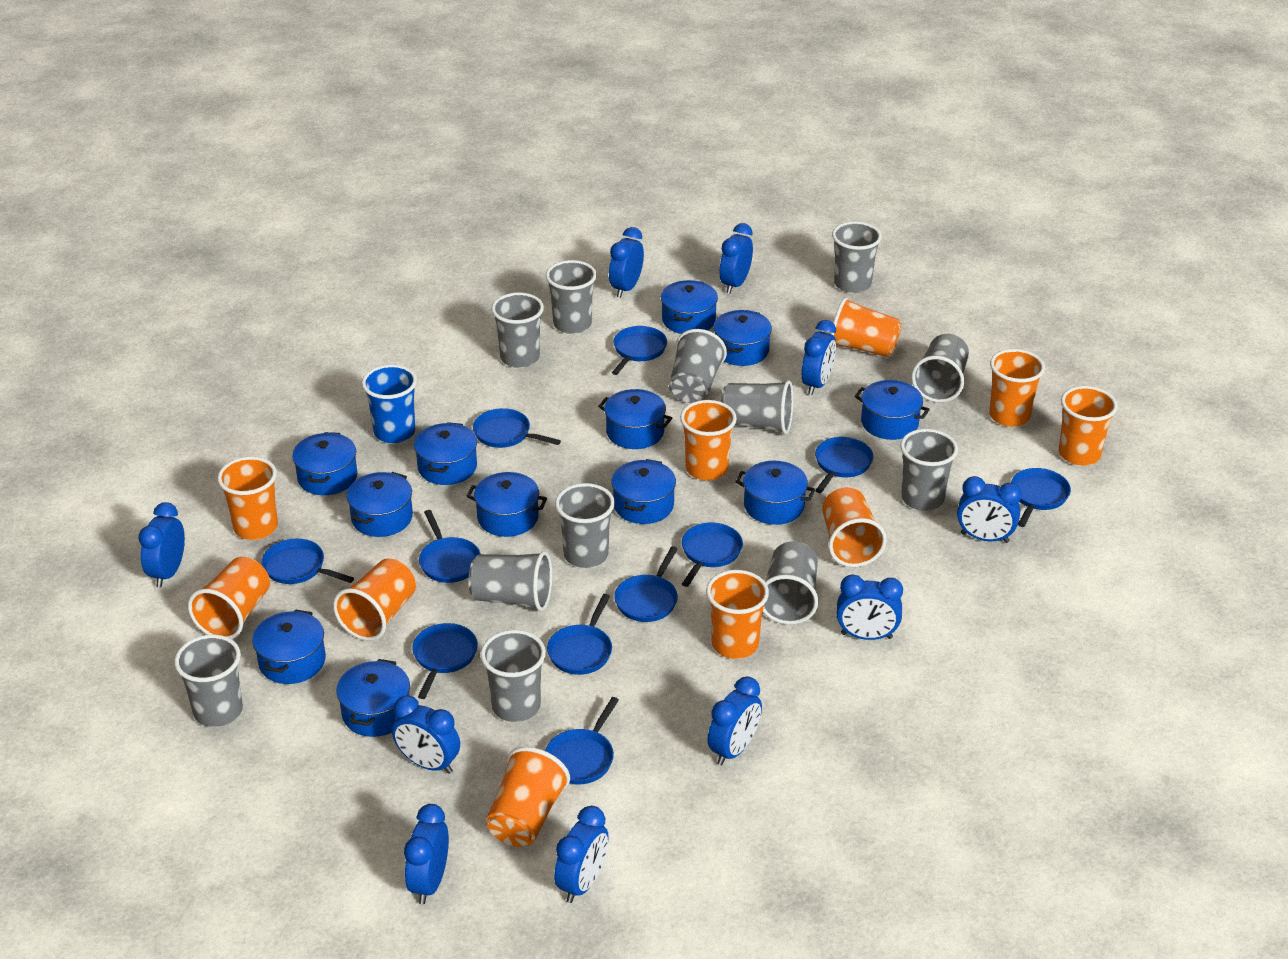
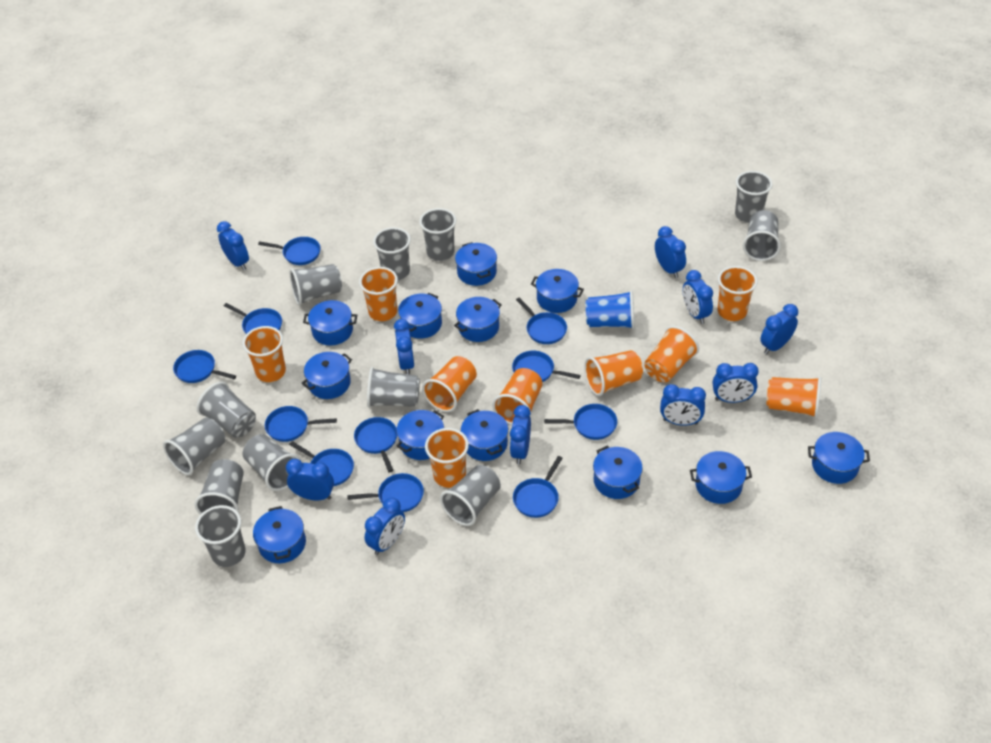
orange cup: [188,557,270,639] [217,456,278,540] [333,558,416,641] [486,747,570,847] [680,400,737,481] [706,570,769,659] [822,487,887,567] [830,297,902,357] [989,349,1045,427] [1059,386,1118,466] = 10 -> [243,326,286,382] [359,267,398,321] [422,356,477,412] [425,428,469,488] [492,368,543,425] [584,350,643,396] [644,326,699,382] [718,266,758,321] [766,377,821,418] = 9

